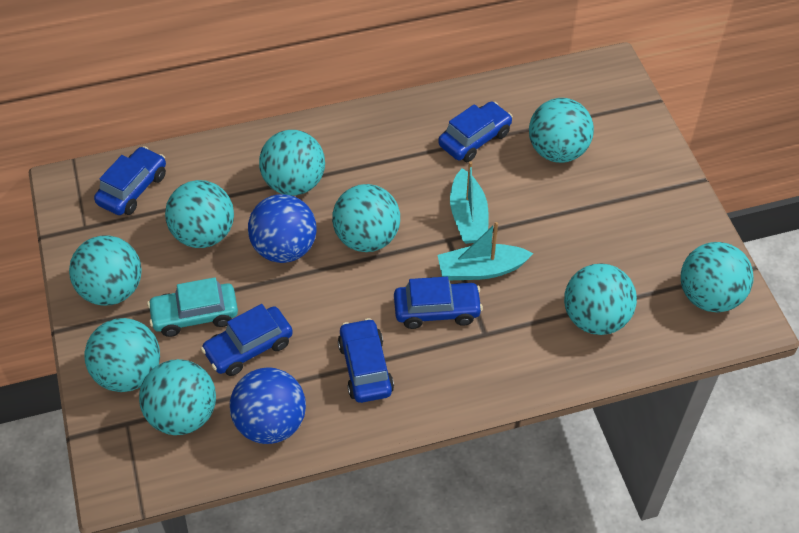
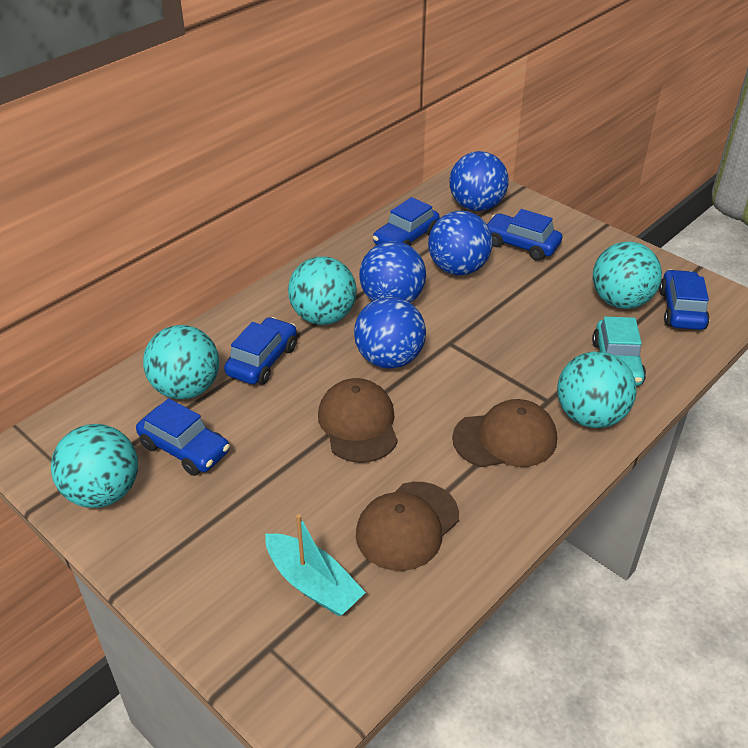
blue ball: [230,368,306,444] [248,194,317,263] = 2 -> [354,297,426,369] [359,241,426,303] [428,211,493,275] [450,151,509,211] = 4
brown cap: none = 0 -> [318,378,398,463] [356,482,459,571] [452,399,557,467] = 3
turquoise ball: [69,235,142,306] [84,318,160,392] [139,359,216,435] [165,180,234,248] [259,130,325,196] [332,184,400,252] [529,98,594,163] [564,263,637,335] [681,242,754,312] = 9 -> [51,424,138,508] [143,325,219,399] [288,256,357,325] [557,351,637,428] [593,242,662,309] = 5
turquoise boat: [438,222,533,280] [450,161,489,244] = 2 -> [265,514,366,616] = 1

